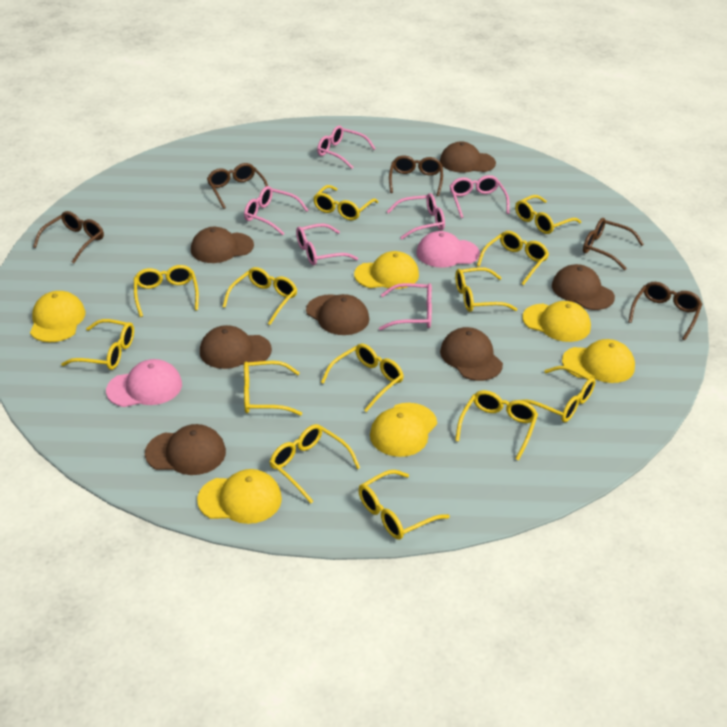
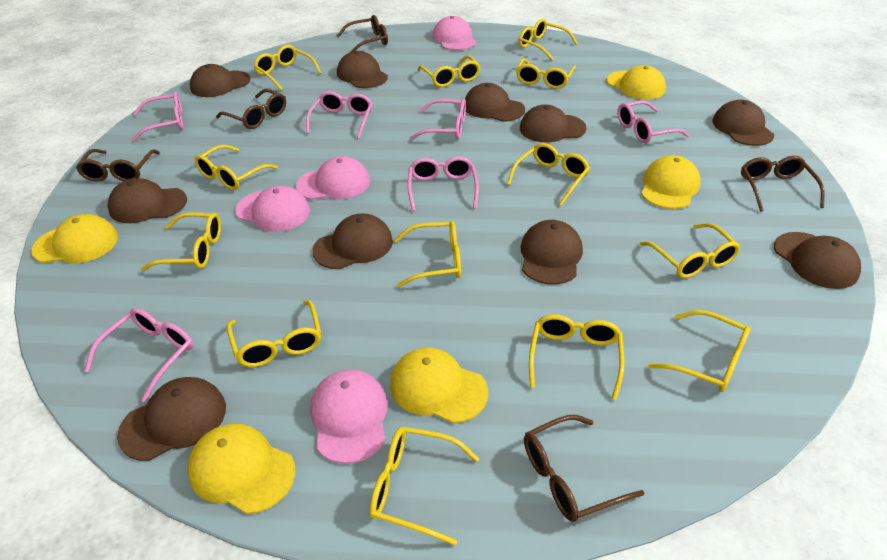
brown cap: [145,424,226,475] [191,227,254,263] [200,325,272,369] [306,294,369,335] [440,141,496,173] [440,327,503,381] [552,264,615,310] = 7 -> [108,178,187,223] [117,377,226,461] [190,64,250,97] [312,213,393,269] [337,51,388,88] [465,83,525,122] [520,104,586,142] [521,220,583,285] [712,100,774,146] [774,232,861,289] = 10
pink cap: [106,359,182,407] [417,231,480,268] = 2 -> [235,186,310,232] [296,156,370,200] [310,370,388,464] [432,16,476,50] = 4
yellow cap: [30,291,86,342] [197,469,282,524] [354,251,419,289] [370,403,437,457] [522,301,591,342] [562,339,635,383] = 6 -> [31,214,118,263] [187,423,295,514] [390,347,488,424] [607,65,666,100] [641,155,701,209] = 5

